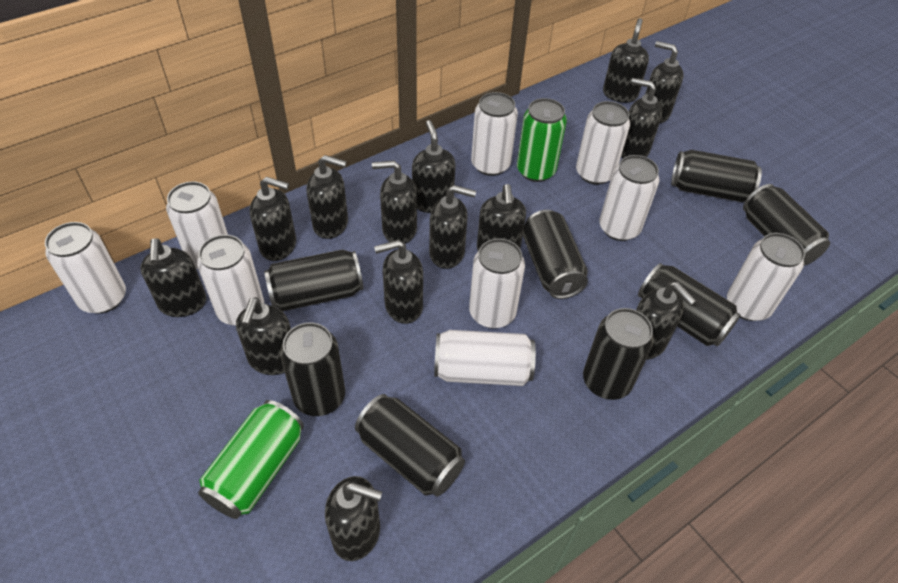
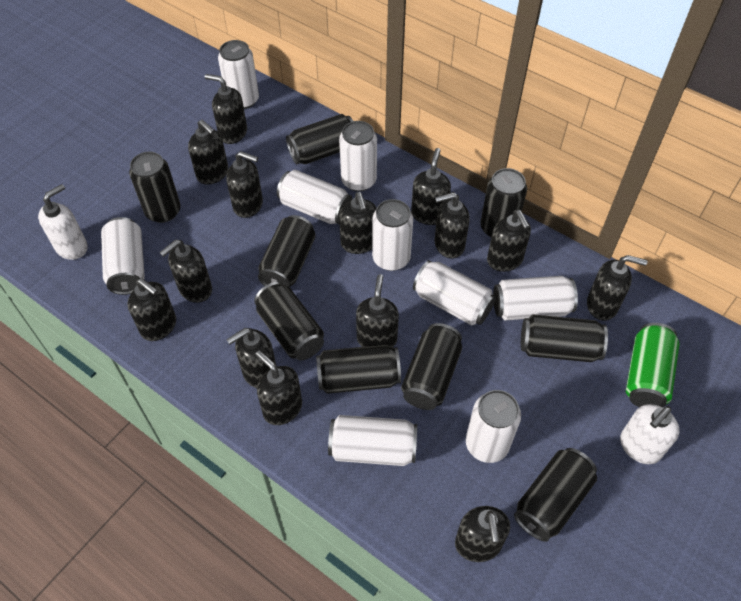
black can: [264,250,363,311] [280,323,345,416] [355,394,465,497] [523,210,588,299] [583,308,654,400] [638,263,741,347] [671,150,762,202] [743,184,830,266] = 8 -> [129,152,181,223] [254,282,324,361] [258,215,316,288] [286,114,353,164] [316,345,401,394] [401,323,462,410] [481,168,527,237] [514,448,597,542] [521,314,608,362] = 9
green can: [198,400,304,519] [517,98,567,182] = 2 -> [626,323,680,408] = 1
white soap dispenser: none = 0 -> [38,184,88,260] [620,404,680,464] = 2

